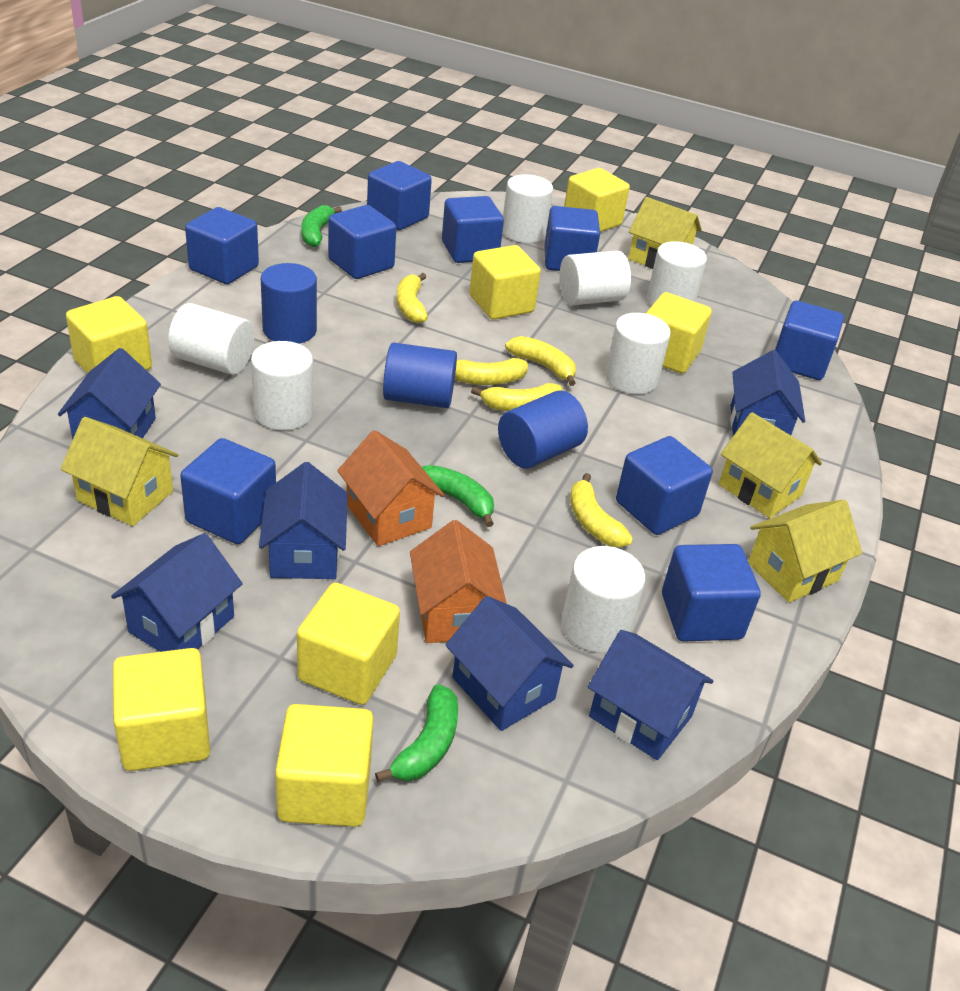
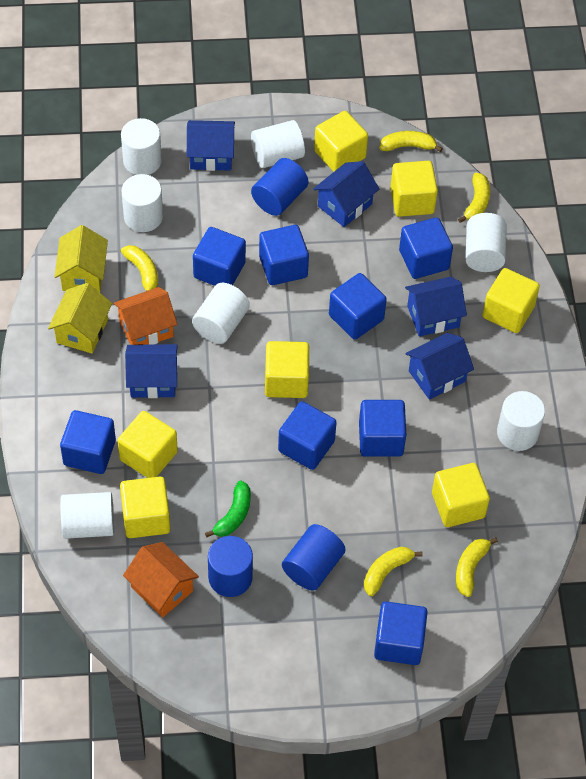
blue cube: [180,438,276,544] [185,207,259,284] [328,205,396,279] [367,161,432,230] [442,196,504,263] [544,206,600,271] [616,436,713,535] [662,544,761,642] [775,301,844,380] = 9 -> [60,410,116,474] [193,227,246,286] [259,225,309,285] [278,401,337,470] [329,273,387,340] [359,400,406,457] [374,601,428,665] [399,217,453,279] = 8
blue house: [58,348,161,439] [111,533,243,652] [259,462,348,579] [445,596,574,731] [588,630,713,760] [730,350,805,436] = 6 -> [125,344,178,398] [187,120,235,171] [313,161,380,227] [405,277,467,337] [405,333,474,400] = 5
green banana: [301,205,342,247] [375,684,458,782] [422,465,494,527] = 3 -> [205,481,251,537] = 1
yellow house: [60,417,178,526] [628,197,702,269] [719,412,822,518] [748,500,862,603] = 4 -> [48,283,112,353] [54,225,108,292] = 2

